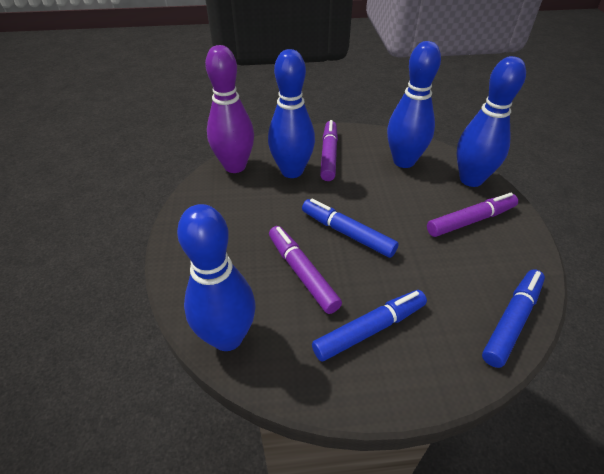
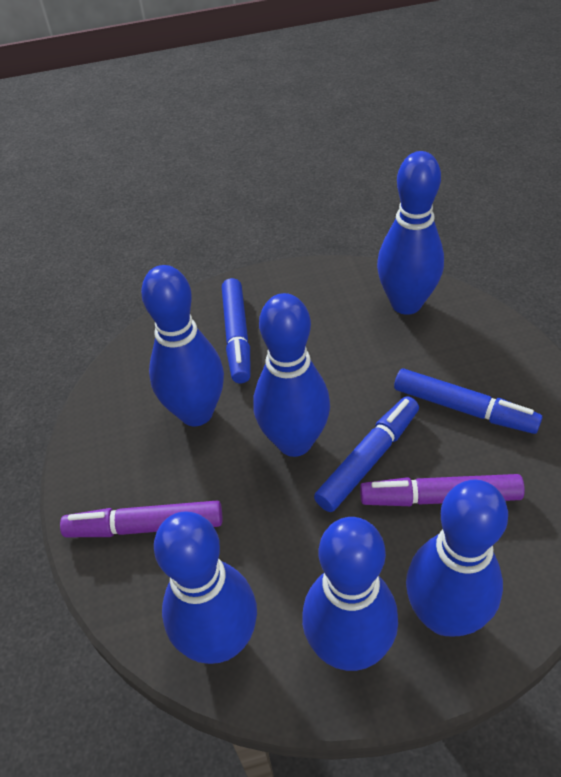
blue bowling pin: [177,204,256,351] [268,49,315,178] [387,41,441,168] [457,56,526,187] = 4 -> [141,265,224,426] [154,511,257,664] [254,293,330,457] [302,517,398,671] [377,151,444,315] [406,480,508,637] = 6
purple bowling pin: [205,45,254,173] = 1 -> none = 0
purple marker: [269,226,342,314] [320,120,338,181] [427,193,518,237] = 3 -> [60,500,222,537] [360,474,525,506] = 2

